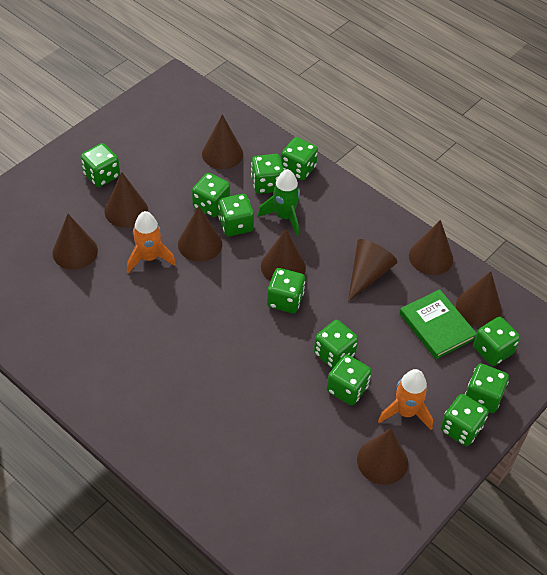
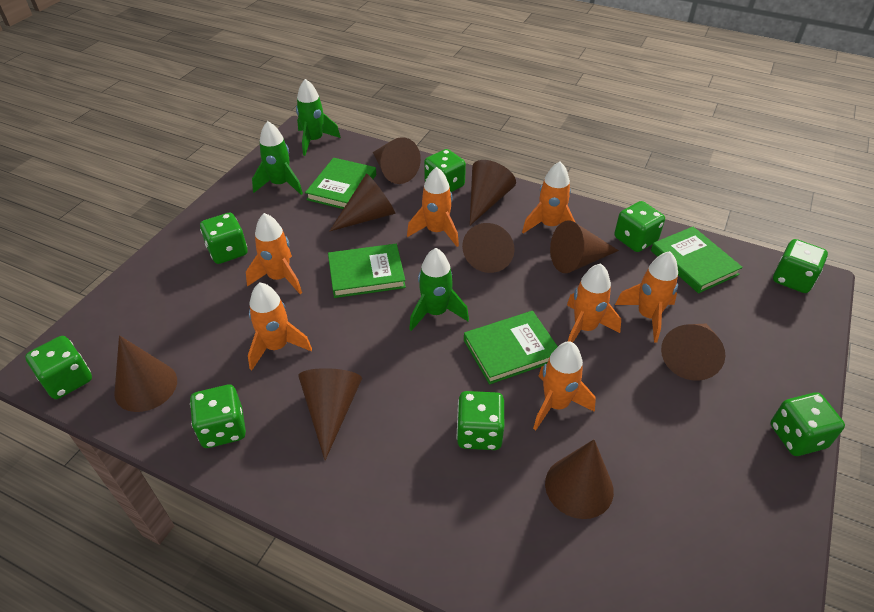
green book: [400,289,477,359] = 1 -> [305,158,376,209] [328,244,406,298] [464,311,558,384] [651,227,743,293] = 4
green dice: [80,143,120,187] [192,173,230,217] [218,194,254,236] [251,154,284,194] [267,268,305,313] [281,137,318,180] [314,320,358,369] [327,354,372,405] [440,394,489,446] [465,363,509,413] [473,317,520,366] = 11 -> [25,336,92,399] [190,385,246,448] [200,213,248,264] [424,149,466,192] [456,391,504,450] [614,201,665,252] [771,392,845,456] [773,239,828,293] = 8
green rocket: [258,169,300,235] = 1 -> [252,121,303,195] [296,79,341,156] [409,248,469,331] = 3
orange rocket: [127,211,176,273] [378,369,433,430] = 2 -> [246,213,302,294] [248,283,312,370] [407,167,459,247] [522,162,576,234] [533,341,596,430] [567,263,621,342] [615,251,678,343] = 7

